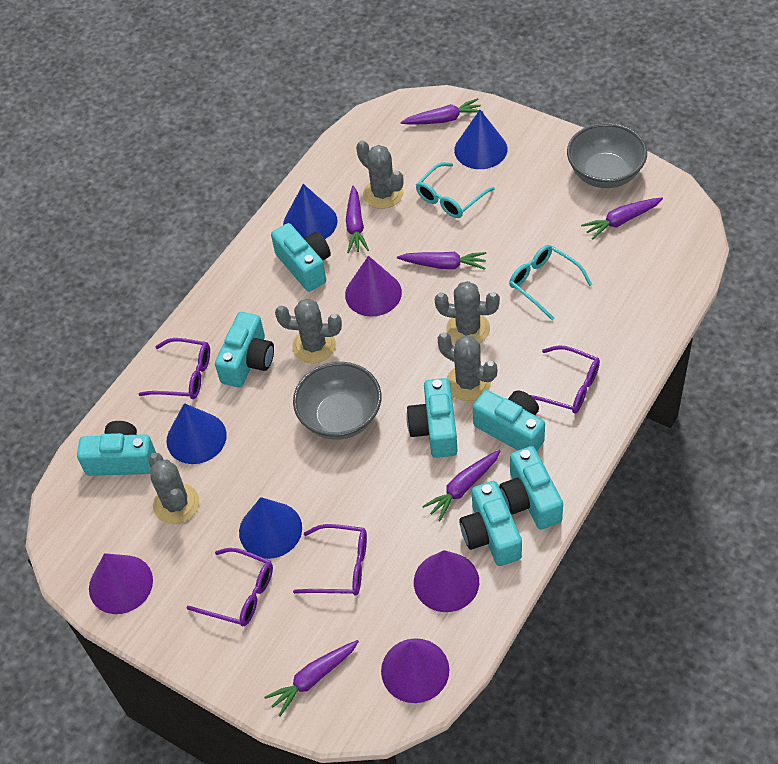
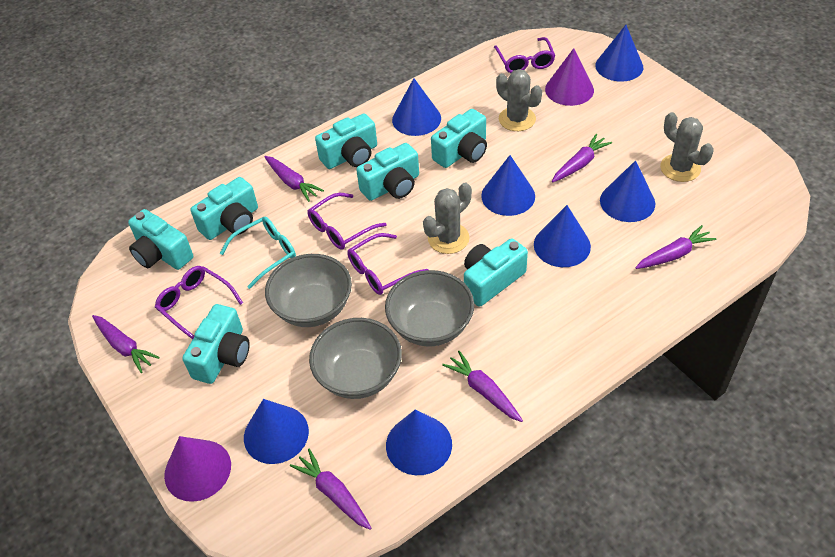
blue cone: [167,403,227,464] [239,497,302,559] [283,184,337,239] [454,110,507,169] = 4 -> [244,399,309,464] [386,409,452,475] [392,78,441,136] [481,155,535,216] [534,205,591,267] [595,25,643,82] [600,160,655,222] = 7
grey bowl: [293,362,382,440] [567,123,647,188] = 2 -> [265,254,352,327] [309,318,402,399] [385,270,474,347] = 3
grey cactus: [148,453,199,524] [275,299,342,363] [356,140,404,209] [435,281,500,343] [437,332,497,401] = 5 -> [423,183,472,254] [496,69,542,131] [660,112,714,182] = 3
purple cone: [89,553,153,614] [345,256,402,317] [381,638,449,703] [414,550,479,612] = 4 -> [164,436,231,502] [545,48,594,106] = 2
turquoise glasses: [416,162,495,218] [509,245,592,321] = 2 -> [220,217,296,289] = 1

